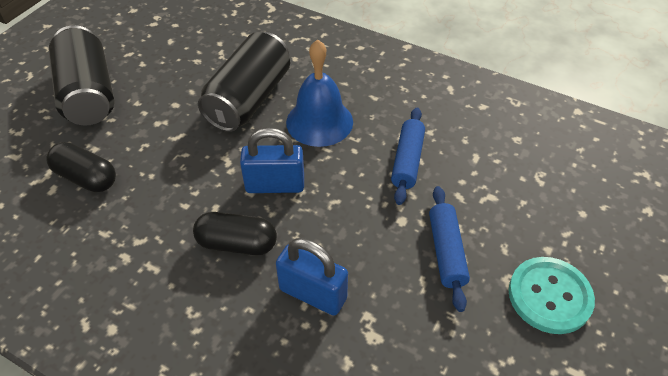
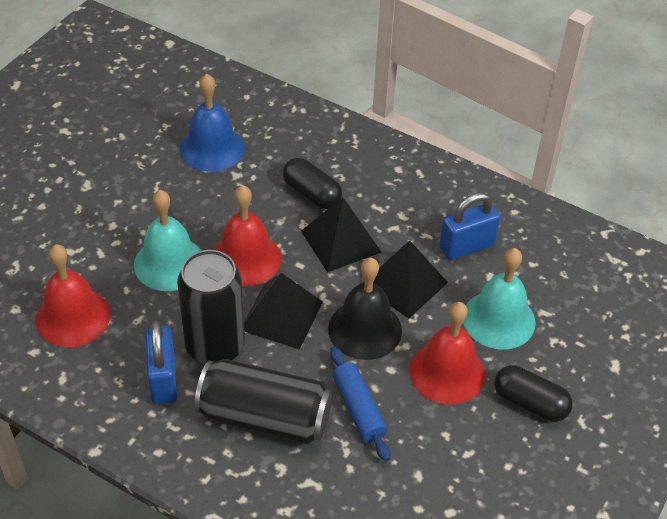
black bell: none = 0 -> [328,258,402,360] = 1
black pyramid: none = 0 -> [244,273,323,350] [301,198,381,272] [363,240,448,319] = 3
blue rolling pin: [391,107,425,205] [429,186,470,312] = 2 -> [330,346,390,461] = 1
red bell: none = 0 -> [36,244,110,347] [214,185,281,286] [409,302,485,405] = 3
turquoise bell: none = 0 -> [134,190,202,291] [463,248,536,350] = 2
turquoise button: [509,257,595,334] = 1 -> none = 0

